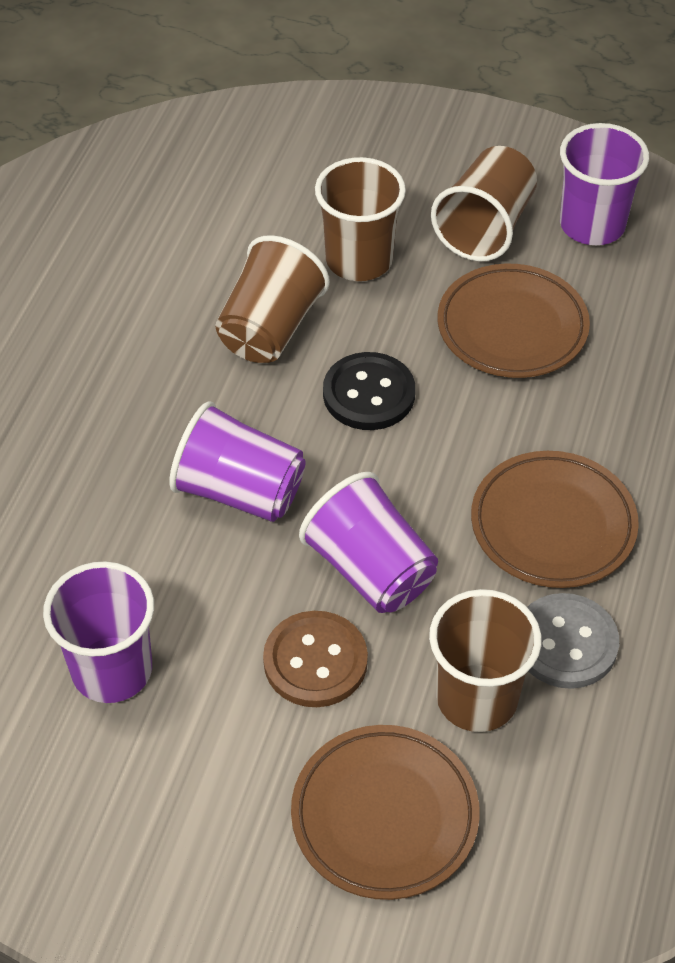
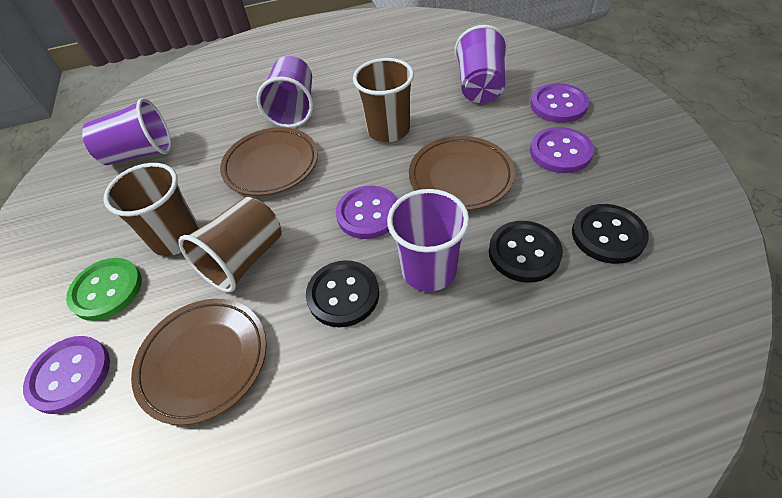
black button: [323,352,415,430] = 1 -> [306,260,379,327] [489,221,563,283] [572,204,649,264] = 3
brown button: [263,611,368,707] = 1 -> none = 0
brown cup: [215,235,330,363] [315,157,406,281] [429,589,541,732] [431,146,537,262] = 4 -> [104,163,199,256] [179,197,281,292] [353,58,414,142] = 3
green button: none = 0 -> [66,258,142,321] = 1
grey button: [527,593,619,689] = 1 -> none = 0
purple button: none = 0 -> [23,336,110,414] [336,186,398,239] [530,83,589,123] [530,127,594,173] = 4

